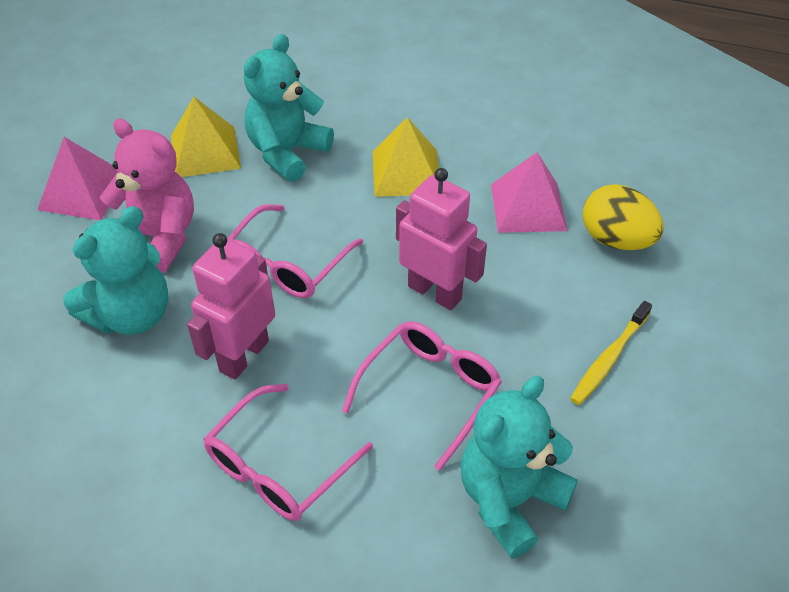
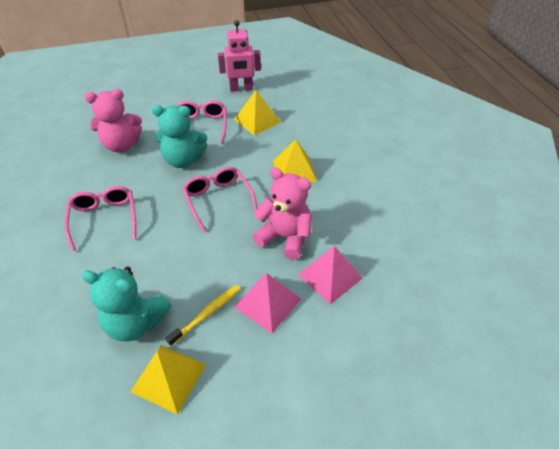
pink robot: [187,233,275,379] [396,168,487,310] = 2 -> [218,20,261,92] = 1
pink teddy bear: [100,119,194,273] = 1 -> [84,89,142,153] [253,167,312,260] = 2
turquoise teddy bear: [63,206,168,335] [244,34,334,182] [461,376,578,559] = 3 -> [81,267,171,342] [152,105,207,168] = 2
yellow egg: [583,184,663,250] = 1 -> none = 0
yellow pyramid: [171,97,241,177] [373,117,439,197] = 2 -> [130,345,206,415] [234,90,280,136] [273,139,317,182] = 3

